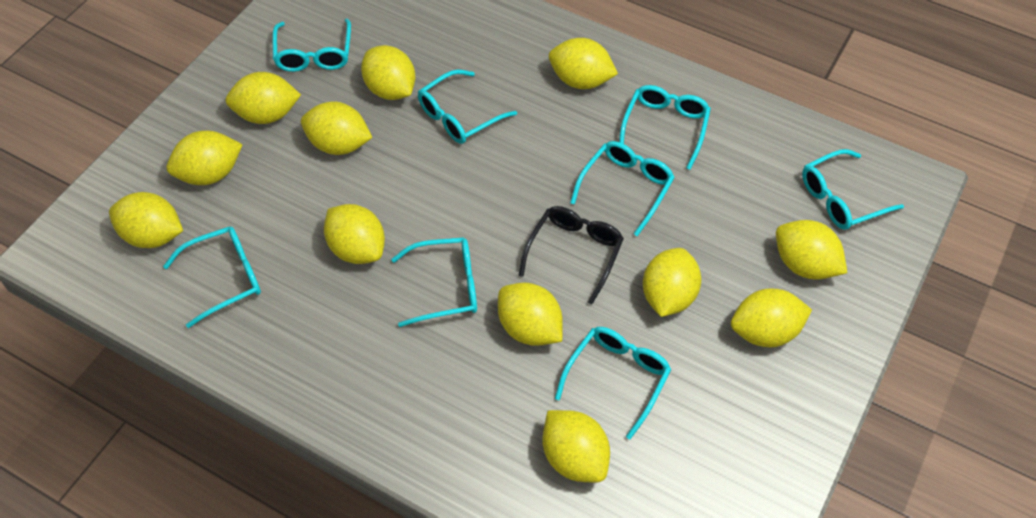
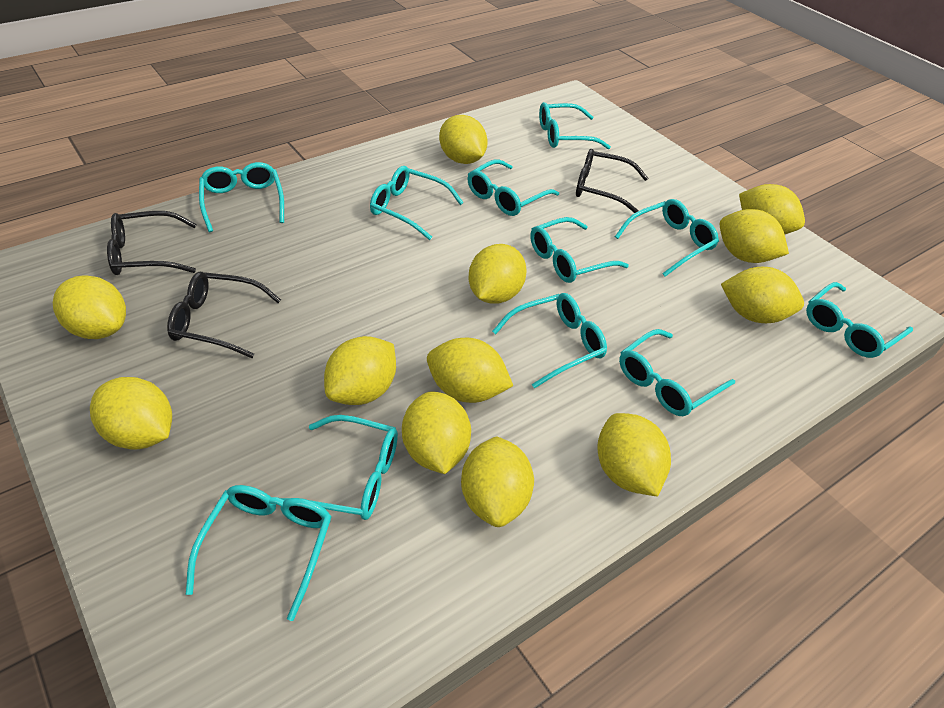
black glasses: [518,206,624,305] = 1 -> [107,211,197,275] [167,272,281,358] [576,149,648,213] = 3
turquoise glasses: [163,226,261,328] [272,19,351,72] [391,237,477,327] [418,69,517,144] [555,327,671,439] [570,141,675,236] [619,85,711,170] [802,149,904,230] = 8 -> [186,485,332,621] [199,162,284,232] [276,415,398,520] [370,166,464,240] [467,159,559,216] [492,293,607,388] [530,217,629,283] [539,102,611,149] [615,199,719,277] [619,329,735,416] [806,282,913,358] = 11

